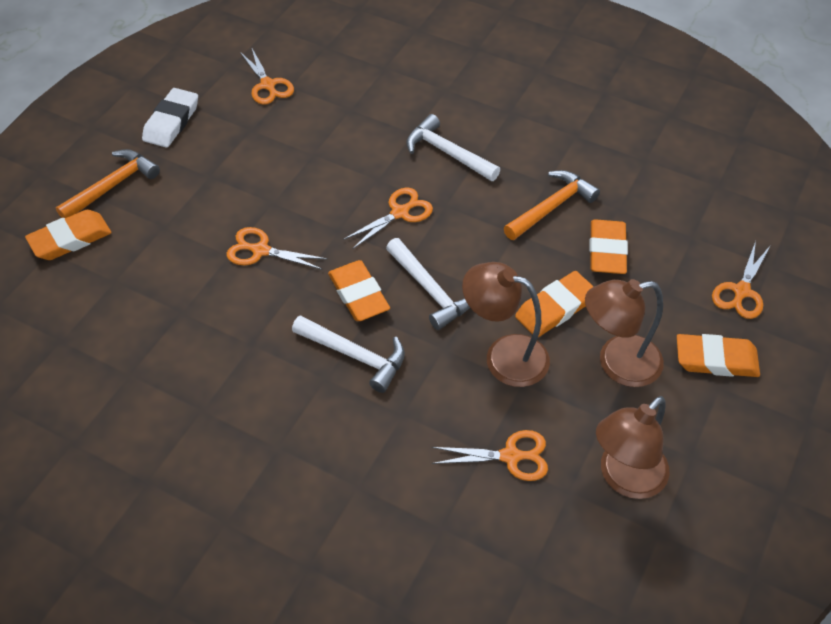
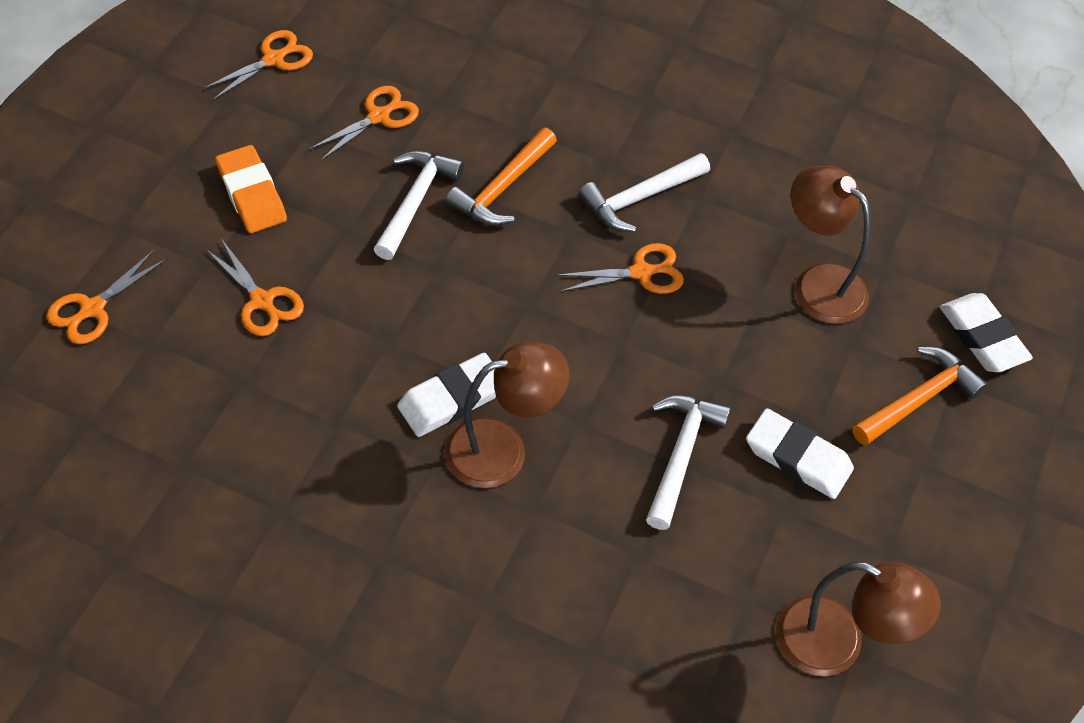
orange eraser: [25,210,112,260] [328,260,390,321] [515,271,594,337] [590,219,628,274] [677,334,760,377] = 5 -> [215,145,287,233] = 1
white eraser: [142,88,198,148] = 1 -> [397,353,496,437] [746,408,854,499] [940,293,1033,372] = 3

